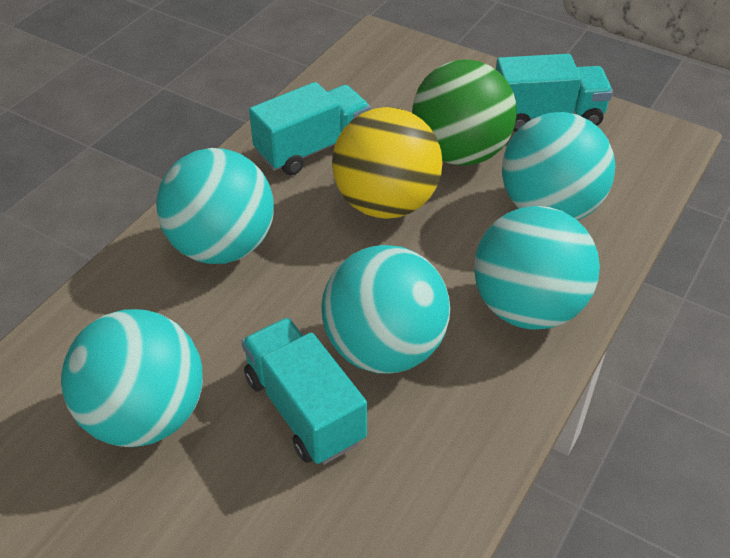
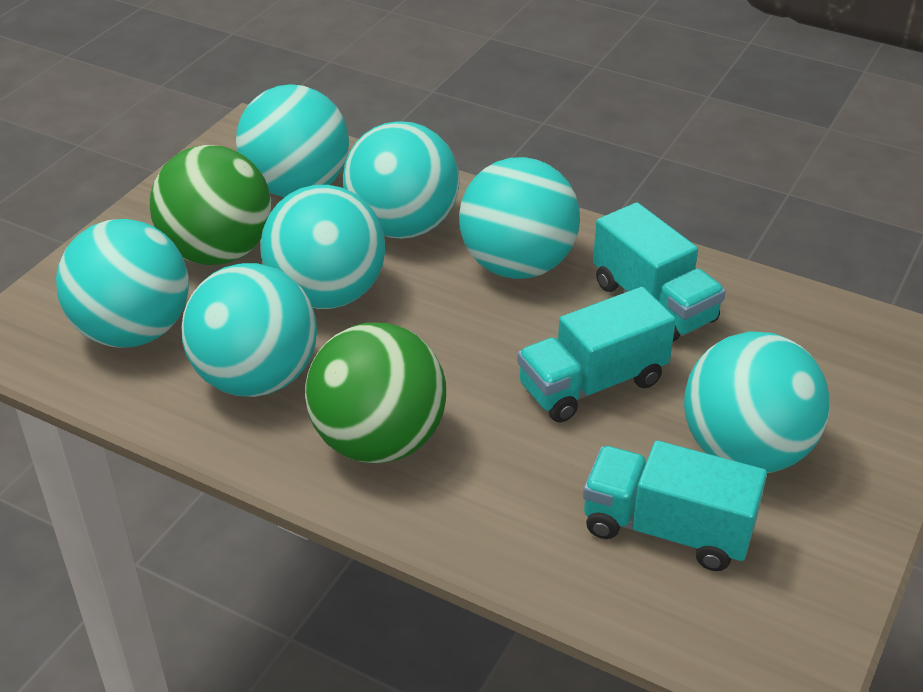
green ball: [412,59,517,166] = 1 -> [150,145,271,265] [305,323,446,464] = 2
turquoise ball: [61,309,203,447] [156,148,274,264] [321,245,450,374] [474,206,600,330] [502,112,616,220] = 5 -> [56,219,189,348] [181,263,317,397] [236,84,349,197] [260,185,385,309] [343,121,459,239] [459,157,580,279] [684,331,830,473] = 7
yellow ball: [332,107,443,219] = 1 -> none = 0

